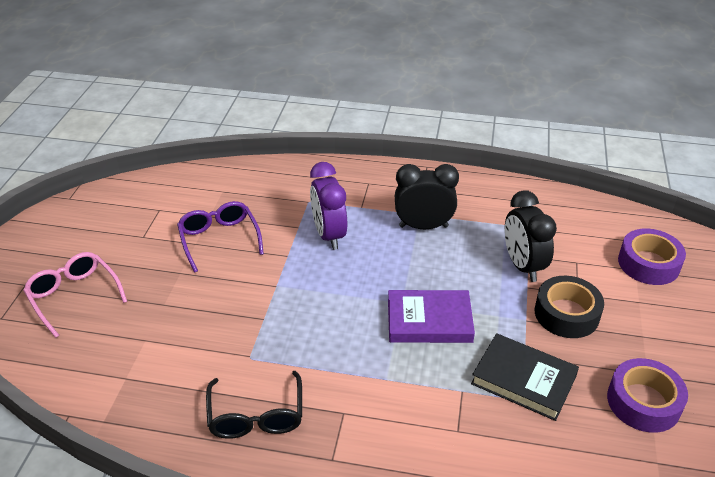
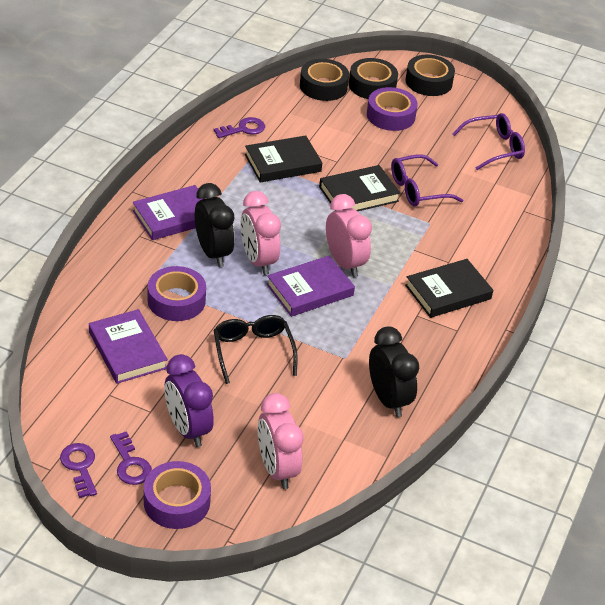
black book: [471,333,579,421] = 1 -> [245,135,322,182] [319,165,400,211] [405,259,493,318] = 3
black tape: [535,276,604,338] = 1 -> [300,59,349,101] [349,58,398,99] [405,55,455,96] = 3
pink clock: none = 0 -> [240,191,281,275] [258,393,304,489] [326,194,372,277] = 3
pink glasses: [23,252,127,338] = 1 -> none = 0
purple book: [388,290,475,343] = 1 -> [89,309,168,384] [133,185,202,240] [267,255,355,317] = 3
purple glasses: [177,201,264,273] = 1 -> [391,154,463,207] [452,113,525,170] = 2
purple key: none = 0 -> [60,443,97,498] [110,431,152,485] [214,117,265,138] = 3
purple tape: [607,358,688,433] [618,228,686,285] = 2 -> [144,461,211,529] [148,266,206,321] [367,87,418,131] = 3

